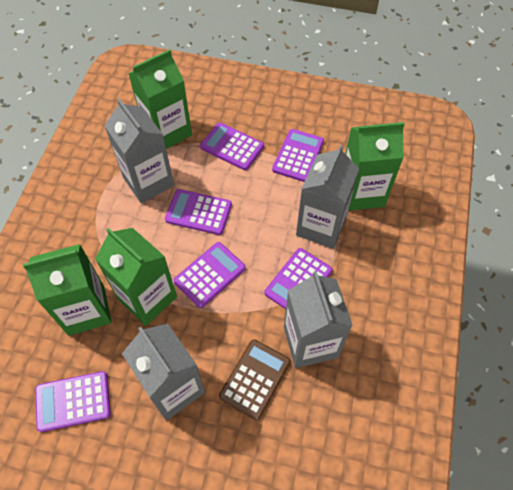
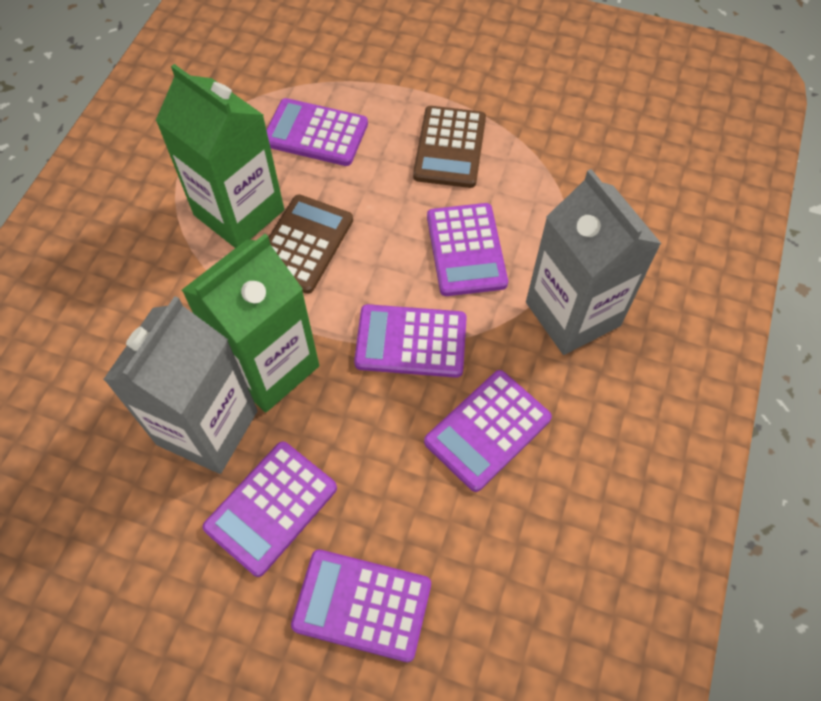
brown calculator: [219,339,291,420] = 1 -> [269,194,353,294] [413,106,486,188] = 2
green carton: [23,244,112,336] [95,228,177,326] [128,49,192,149] [345,122,405,211] = 4 -> [155,64,284,248] [182,234,319,413] = 2
grey carton: [104,98,174,203] [122,323,205,420] [284,271,353,368] [296,145,359,249] = 4 -> [103,296,258,474] [526,169,662,355] = 2

